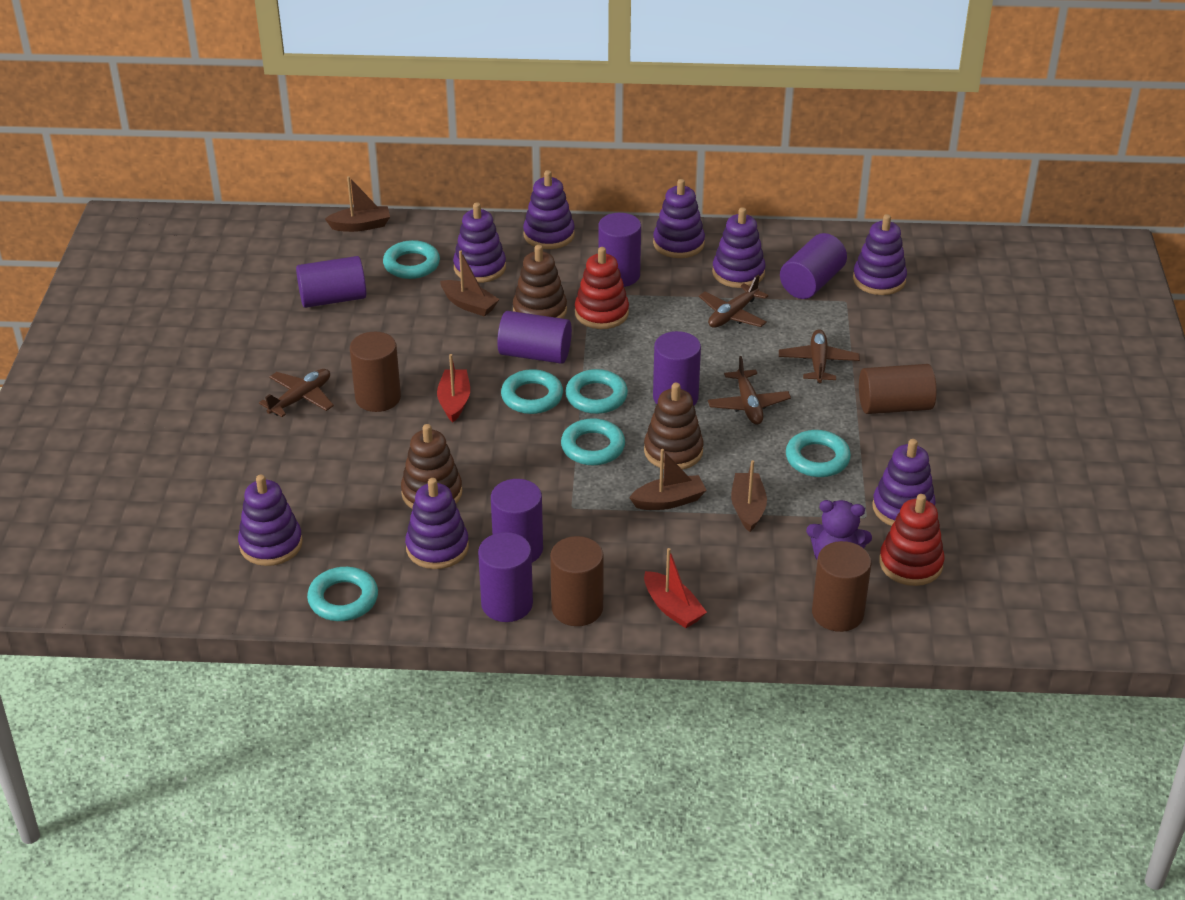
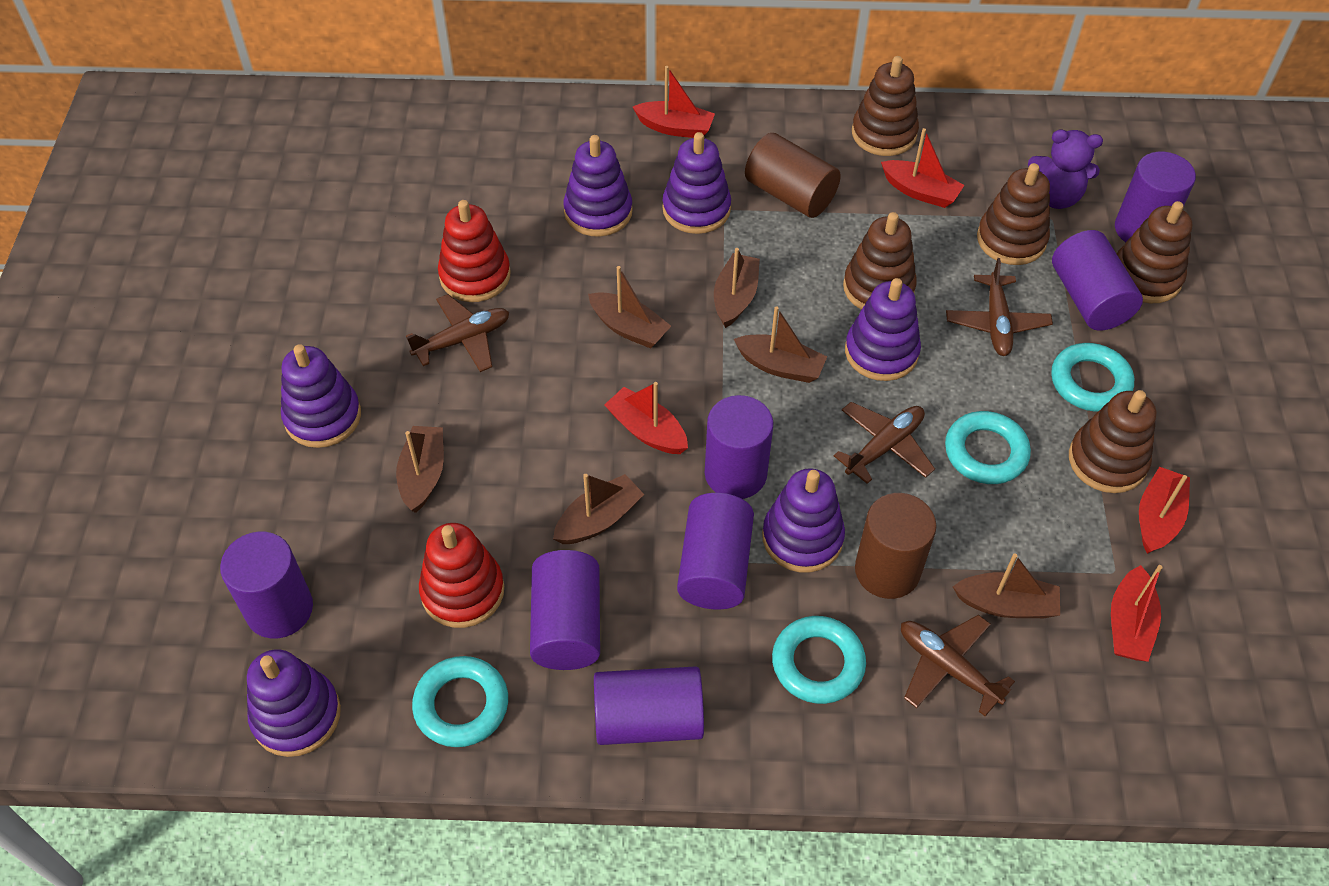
brown boat: [325,176,390,232] [440,250,500,316] [629,449,706,510] [731,460,767,532] = 4 -> [396,426,444,513] [553,474,644,544] [588,266,671,348] [714,248,760,328] [734,306,827,383] [953,553,1060,618] = 6
brown cylinder: [350,332,401,412] [550,536,604,626] [812,541,871,632] [859,364,937,414] = 4 -> [745,133,841,218] [855,493,936,599] = 2
brown stacking toy: [401,424,462,509] [513,245,567,319] [644,383,704,470] = 3 -> [843,212,917,310] [852,56,919,156] [977,163,1050,265] [1069,390,1156,493] [1117,201,1192,303] = 5
purple stacking toy: [238,475,303,566] [405,478,469,569] [453,202,506,283] [523,170,575,249] [653,179,705,258] [712,207,766,288] [853,214,907,295] [872,439,936,526] = 8 -> [247,649,341,757] [281,344,361,448] [563,135,632,237] [662,132,731,234] [762,468,845,572] [845,278,921,381] = 6
red boat: [437,354,470,422] [644,548,707,628] = 2 -> [604,382,688,454] [633,66,715,138] [881,128,964,208] [1111,565,1163,662] [1139,467,1190,554] = 5
turquoise ring: [307,567,378,621] [383,240,440,279] [501,369,563,414] [561,418,625,465] [565,369,628,414] [786,430,851,477] = 6 -> [412,656,508,747] [772,616,866,704] [945,411,1031,484] [1051,343,1134,412] = 4

